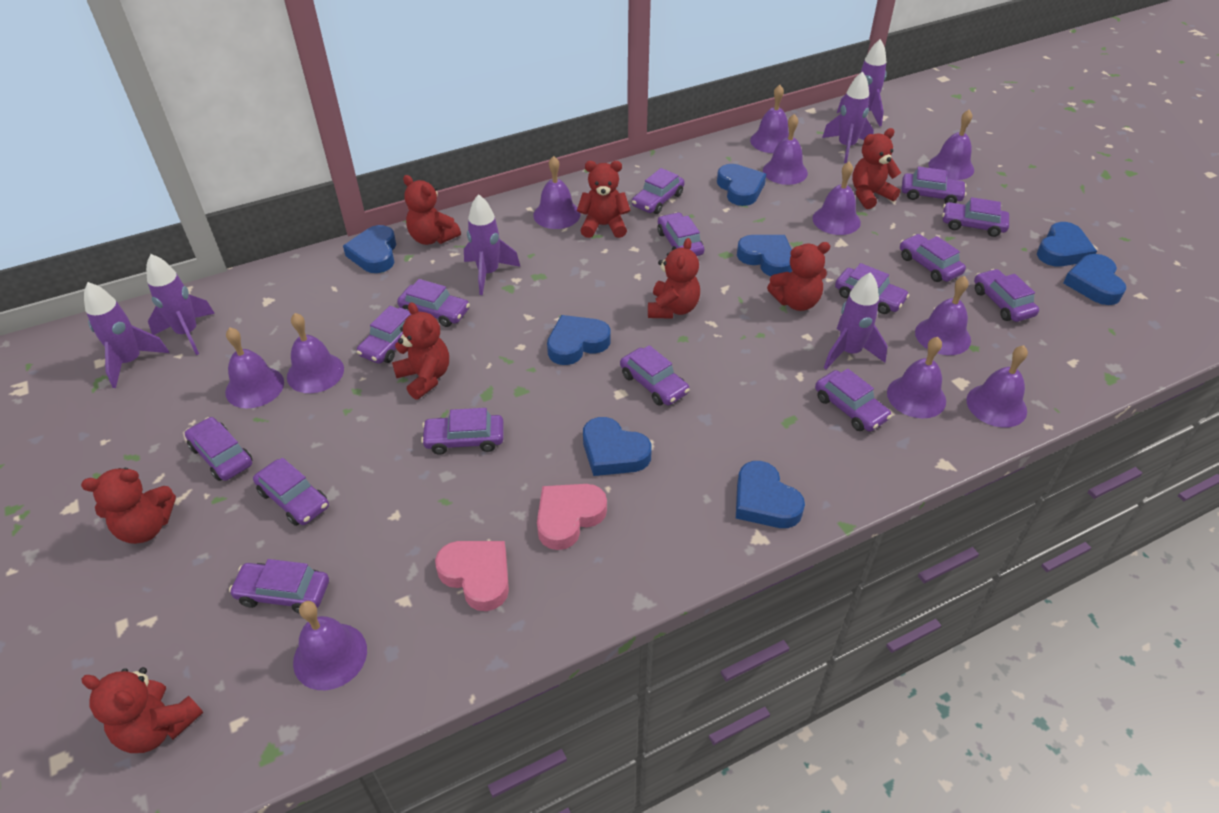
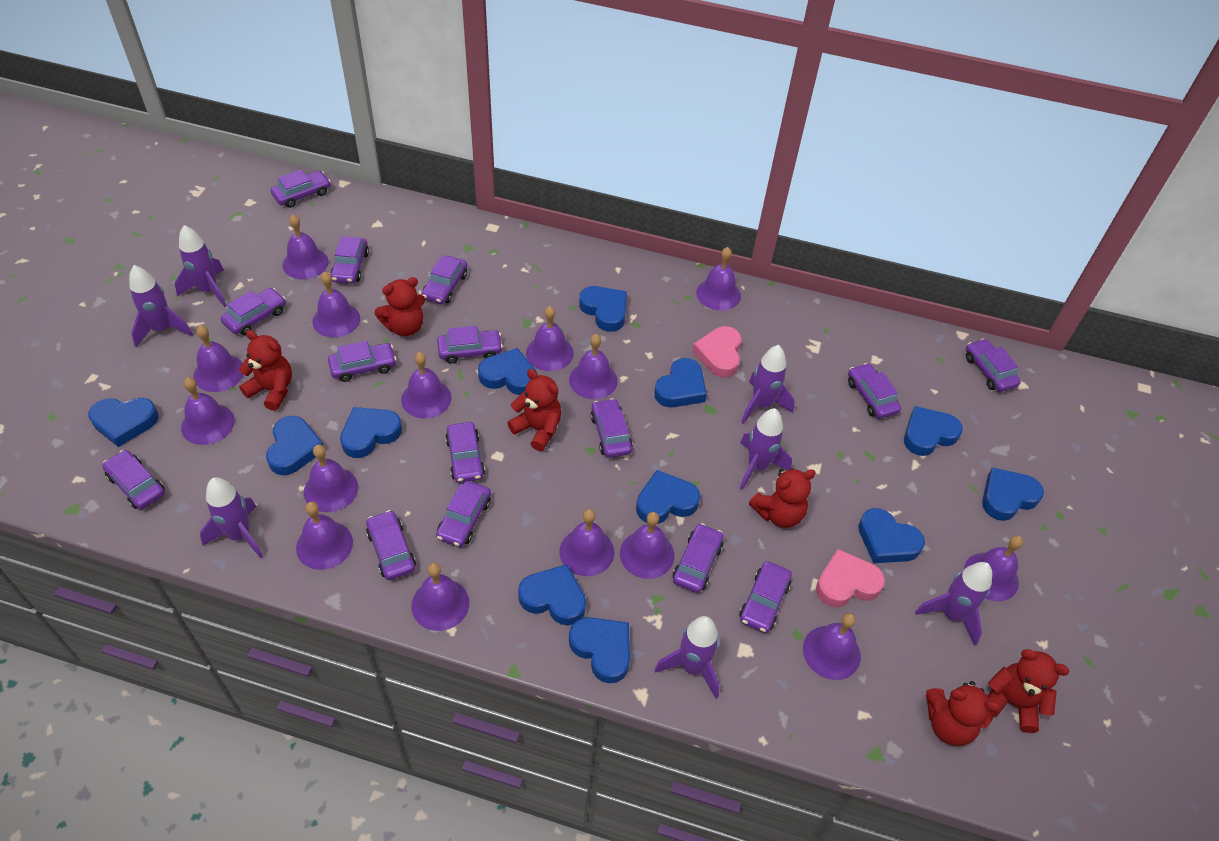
blue heart: [343,225,396,273] [547,315,611,365] [583,417,652,476] [717,164,766,206] [736,461,805,528] [737,235,792,276] [1037,222,1097,267] [1063,254,1126,305] = 8 -> [88,398,159,447] [266,416,323,475] [340,407,402,458] [478,348,537,395] [518,564,586,625] [569,617,630,683] [579,286,627,332] [636,470,700,524] [654,358,707,407] [858,508,925,563] [904,406,963,456] [982,467,1044,521] = 12
purple bell: [225,328,284,408] [287,313,344,393] [293,601,367,690] [533,156,580,229] [750,85,789,153] [763,114,808,185] [812,162,861,235] [887,337,946,418] [915,276,971,355] [928,110,974,180] [967,345,1028,427] = 11 -> [181,377,235,445] [193,325,243,392] [282,214,329,279] [296,501,353,570] [304,445,358,512] [312,272,360,338] [401,352,451,418] [411,563,469,631] [526,306,574,371] [559,509,614,576] [569,334,618,399] [620,512,674,579] [696,247,741,311] [803,613,861,680] [964,535,1023,601] = 15
purple rocket: [84,282,169,388] [146,254,215,355] [464,194,520,295] [822,71,874,163] [824,272,887,369] [837,39,887,126] = 6 -> [129,265,193,348] [175,225,227,307] [200,477,263,558] [654,616,720,698] [740,408,792,490] [741,345,795,424] [915,562,992,646] = 7
red teddy bear: [81,468,176,544] [82,667,203,753] [392,302,449,400] [403,175,461,245] [577,161,631,238] [648,238,700,319] [767,242,830,311] [852,128,901,209] = 8 -> [239,330,292,411] [374,277,425,336] [508,369,562,451] [749,468,816,528] [926,681,1000,746] [988,649,1069,733] = 6

